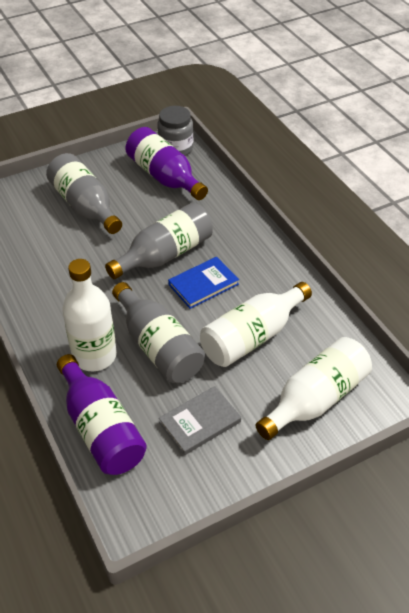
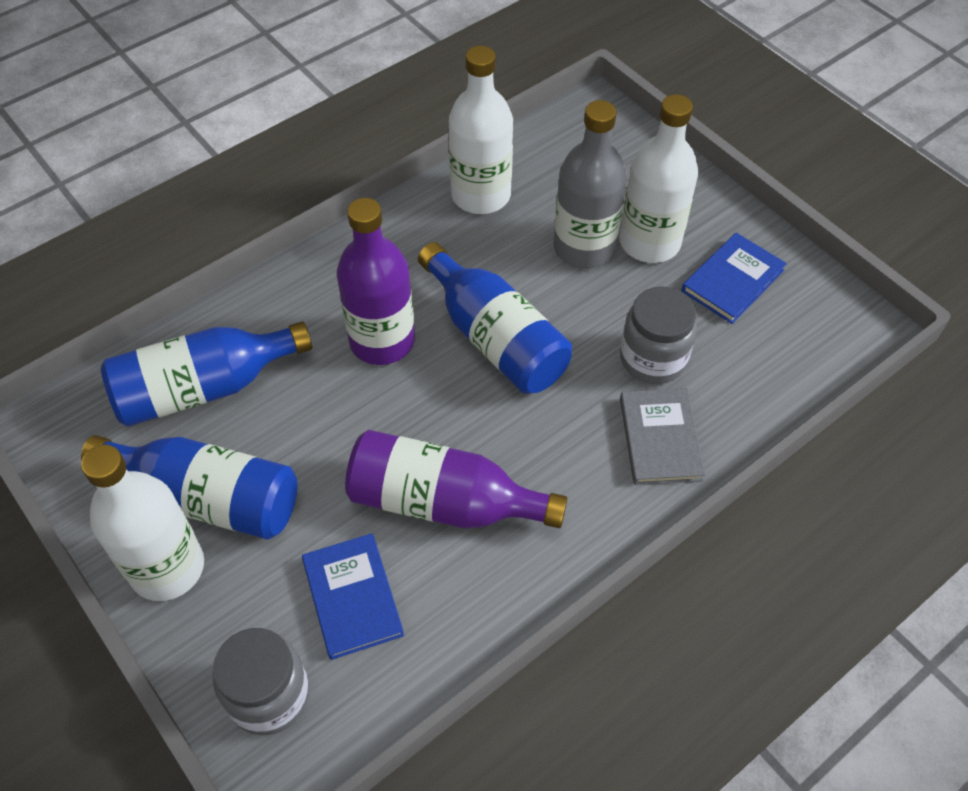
blue book: [168,257,239,309] = 1 -> [302,533,404,660] [682,233,787,324] = 2
blue bottle: none = 0 -> [81,435,297,540] [101,322,312,427] [418,242,572,394] = 3
grey bottle: [46,153,122,234] [105,203,213,279] [112,282,205,383] = 3 -> [554,100,627,269] = 1
grey jar: [157,106,194,156] = 1 -> [213,628,310,735] [620,286,697,384] = 2

